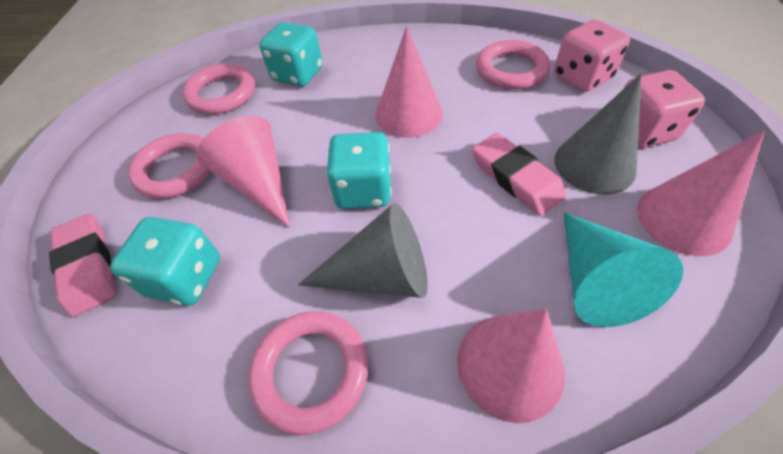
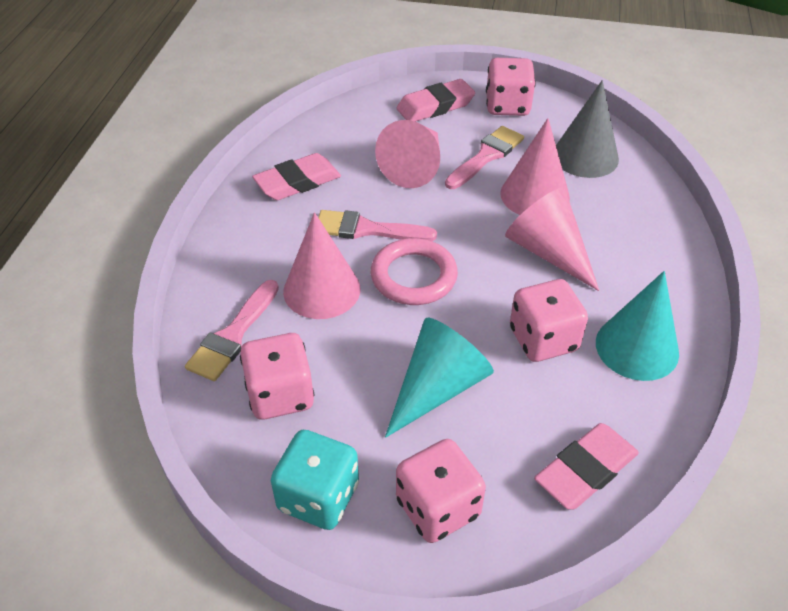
grey cone: [298,203,428,298] [555,74,641,195] = 2 -> [556,80,619,178] = 1
pink brush: none = 0 -> [185,280,279,381] [318,210,437,241] [445,126,524,189] = 3
pink dice: [554,20,630,92] [624,70,705,148] = 2 -> [240,333,314,420] [396,439,486,543] [486,58,536,116] [510,279,588,362] = 4
pink eraser: [49,214,116,317] [472,133,566,215] = 2 -> [252,153,341,200] [396,79,475,122] [534,423,639,510] = 3
pink ring: [128,133,211,198] [182,64,255,114] [248,311,368,435] [476,40,550,89] = 4 -> [371,238,458,305] = 1
turquoise cone: [564,212,683,327] = 1 -> [385,318,494,438] [596,271,679,381] = 2
turquoise dice: [110,217,220,306] [259,22,323,87] [326,132,392,209] = 3 -> [271,430,359,530] = 1

